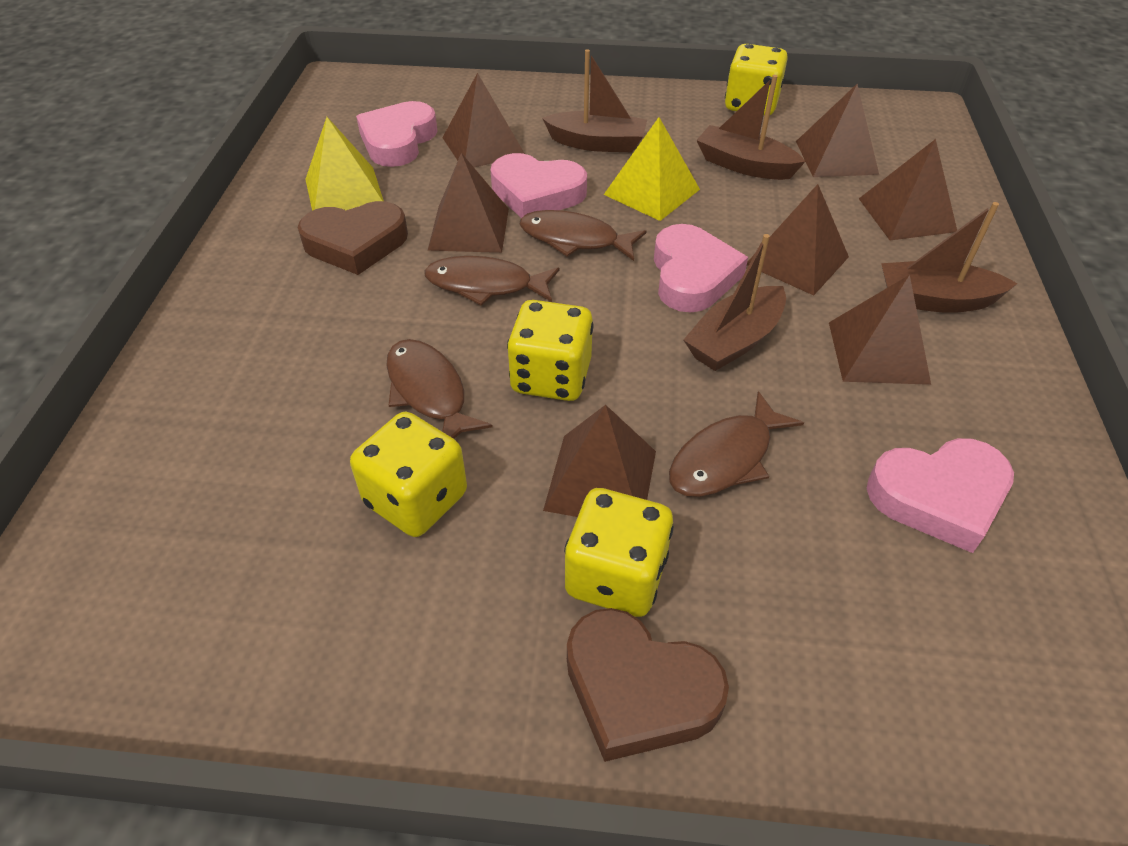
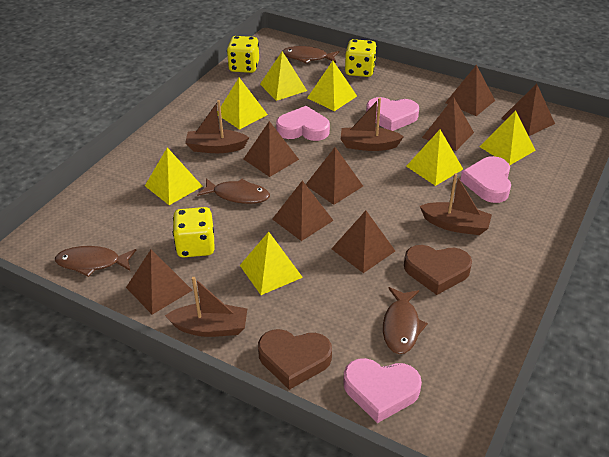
brown pyramid: [428,153,509,253] [442,73,525,168] [543,405,656,517] [747,184,849,296] [796,84,879,177] [829,275,931,385] [859,139,957,240] = 7 -> [126,249,193,315] [244,121,299,177] [272,181,334,241] [306,147,363,205] [331,211,395,273] [422,97,474,151] [445,65,495,116] [501,84,555,136] = 8
yellow dice: [350,412,467,537] [507,300,594,401] [564,488,674,617] [725,44,788,116] = 4 -> [173,207,215,258] [227,36,259,73] [345,39,377,77] = 3
yellow pyramid: [305,117,384,211] [604,117,700,221] = 2 -> [145,147,203,205] [218,78,268,130] [240,232,303,295] [260,51,307,101] [307,61,357,111] [406,130,463,186] [479,110,536,165] = 7

